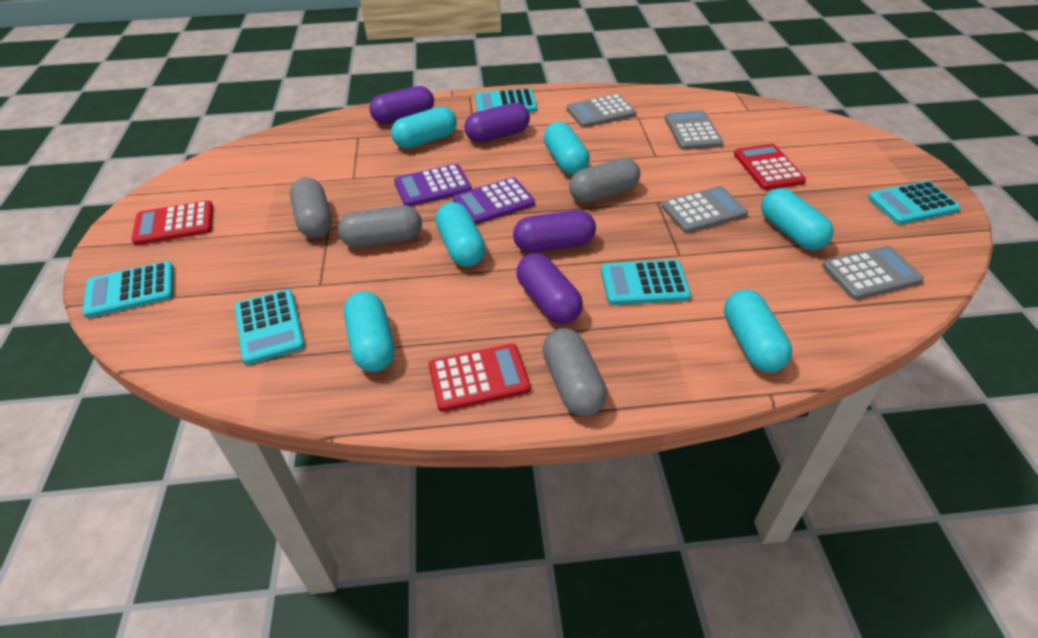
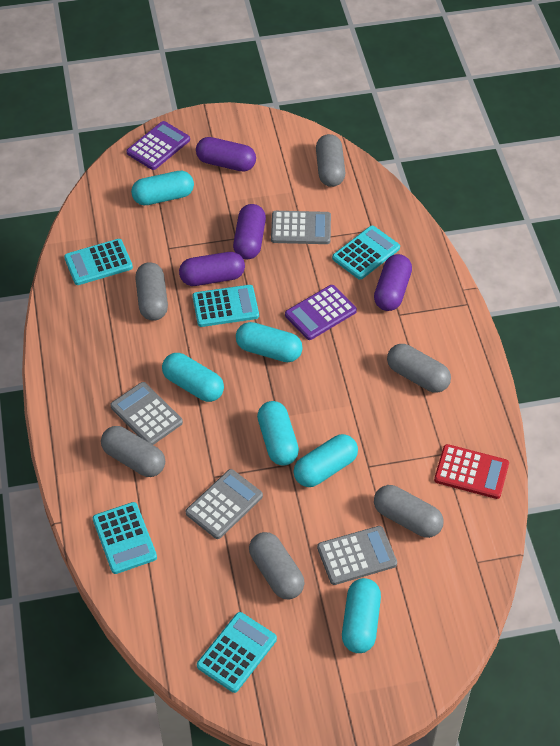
grey capsule: [290,177,332,238] [338,205,422,248] [542,328,607,417] [569,158,640,203] = 4 -> [101,426,165,477] [135,262,168,321] [249,532,304,599] [316,134,345,187] [374,485,444,538] [387,344,451,393] = 6
red calculator: [131,200,213,246] [429,343,530,412] [734,144,806,190] = 3 -> [434,444,509,499] = 1

